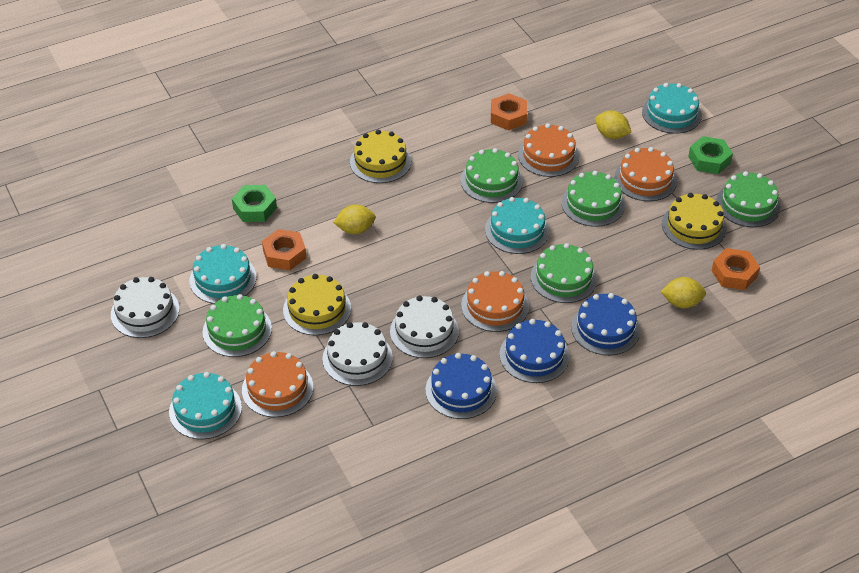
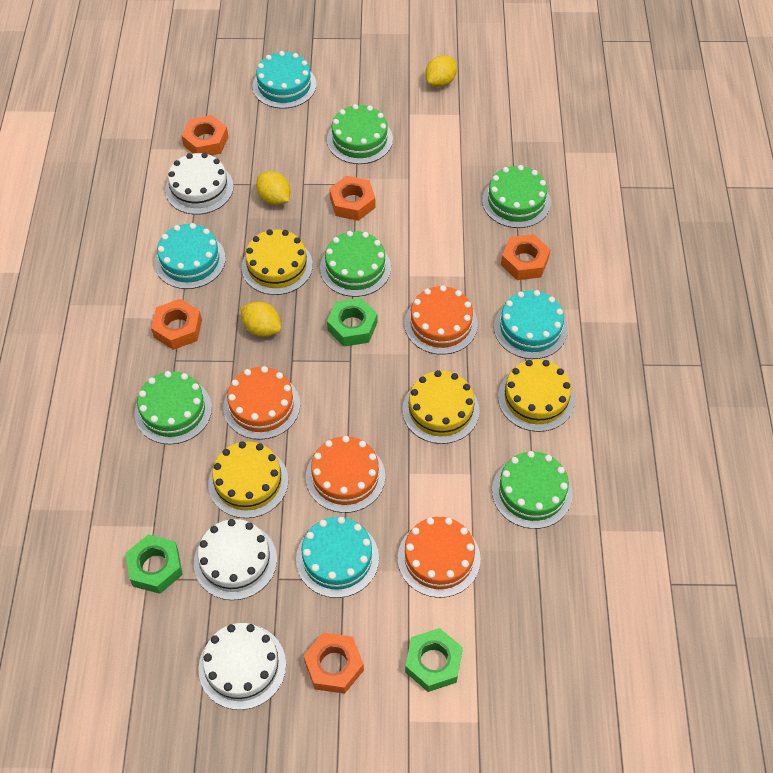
blue cake: [425,353,497,419] [499,319,570,383] [571,293,640,355] = 3 -> none = 0
green nut: [232,185,277,222] [688,136,733,174] = 2 -> [125,534,183,594] [327,298,377,347] [405,628,463,692] = 3
orange nut: [262,229,306,270] [491,93,527,131] [711,248,760,290] = 3 -> [151,299,202,350] [181,115,228,155] [303,633,364,694] [329,176,375,221] [501,234,550,280] = 5
yellow cake: [283,274,351,335] [350,130,411,183] [662,193,727,250] = 3 -> [208,441,288,518] [241,229,313,295] [402,370,479,444] [498,359,575,432] = 4

